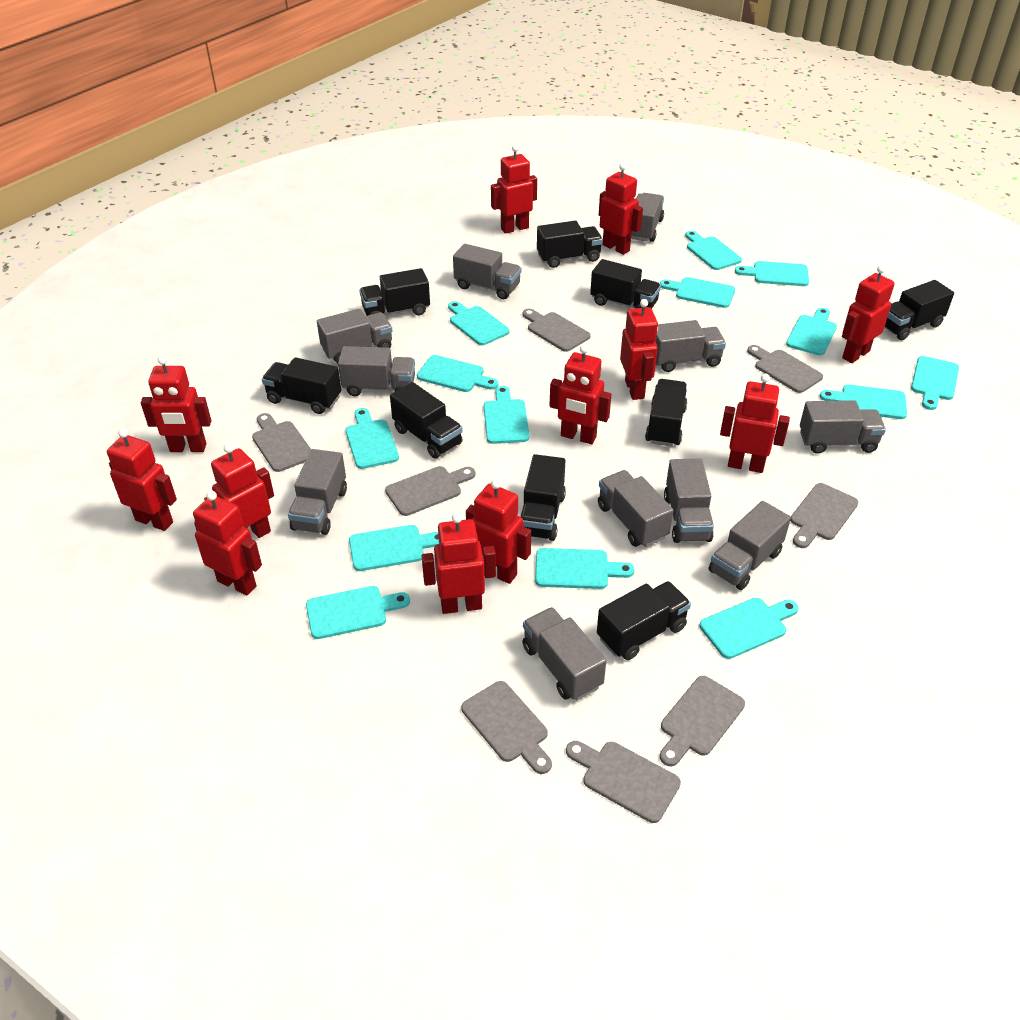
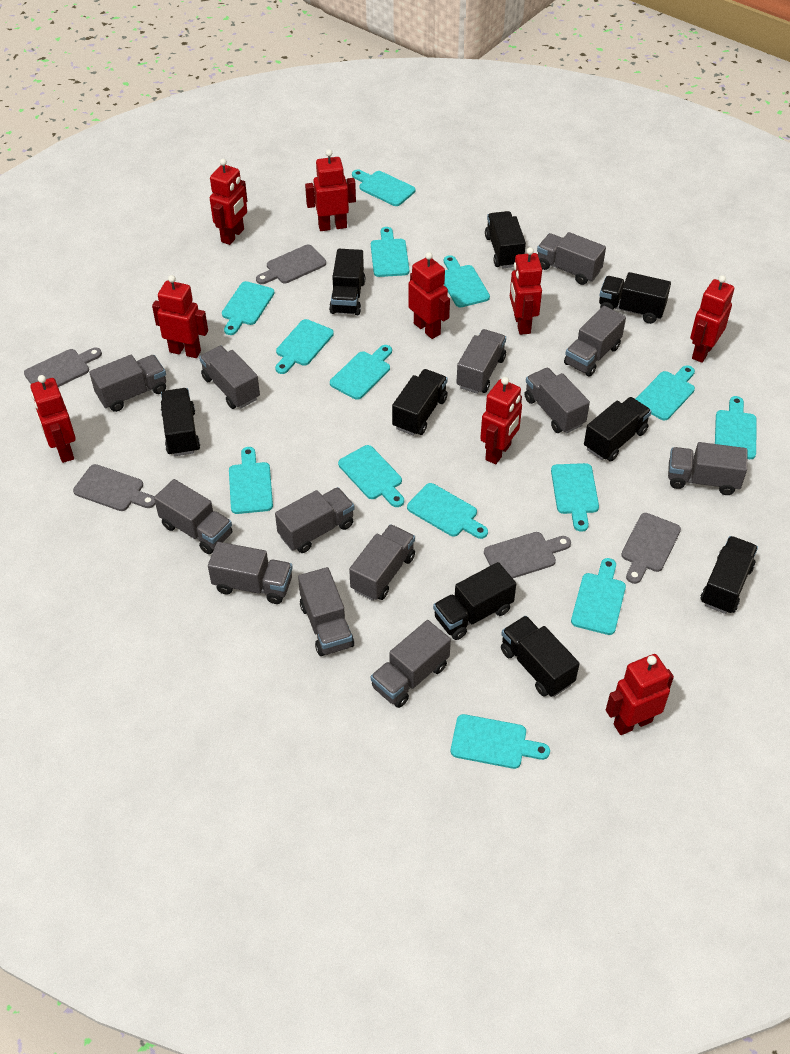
grey cutting board: [252,413,311,472] [385,466,475,516] [461,681,552,774] [522,309,590,352] [566,741,681,823] [660,676,745,766] [747,345,823,393] [790,483,858,548] = 8 -> [24,348,102,387] [73,464,155,511] [256,245,326,284] [484,532,571,578] [621,513,681,584] = 5
grey truck: [288,449,347,535] [317,309,392,363] [338,346,415,396] [453,244,521,299] [522,607,606,700] [598,470,674,547] [631,193,664,242] [655,320,726,372] [664,458,714,543] [709,501,791,590] [800,400,886,454] = 11 -> [89,355,166,412] [154,479,233,554] [199,346,260,409] [208,542,293,604] [275,487,354,553] [298,567,354,656] [349,524,415,601] [371,620,451,708] [456,329,506,394] [524,368,590,433] [537,232,606,285] [564,306,626,377] [668,442,747,495] = 13
red robot: [107,428,177,531] [141,356,211,452] [193,491,262,596] [204,444,274,538] [422,513,496,614] [466,479,531,584] [491,145,537,234] [549,345,611,444] [599,163,643,255] [620,299,658,400] [720,374,790,473] [842,265,895,363] = 12 -> [30,375,76,463] [152,275,208,358] [210,159,247,245] [305,149,356,231] [408,252,450,339] [480,377,522,464] [510,247,542,335] [606,654,674,735] [690,275,734,363] = 9

